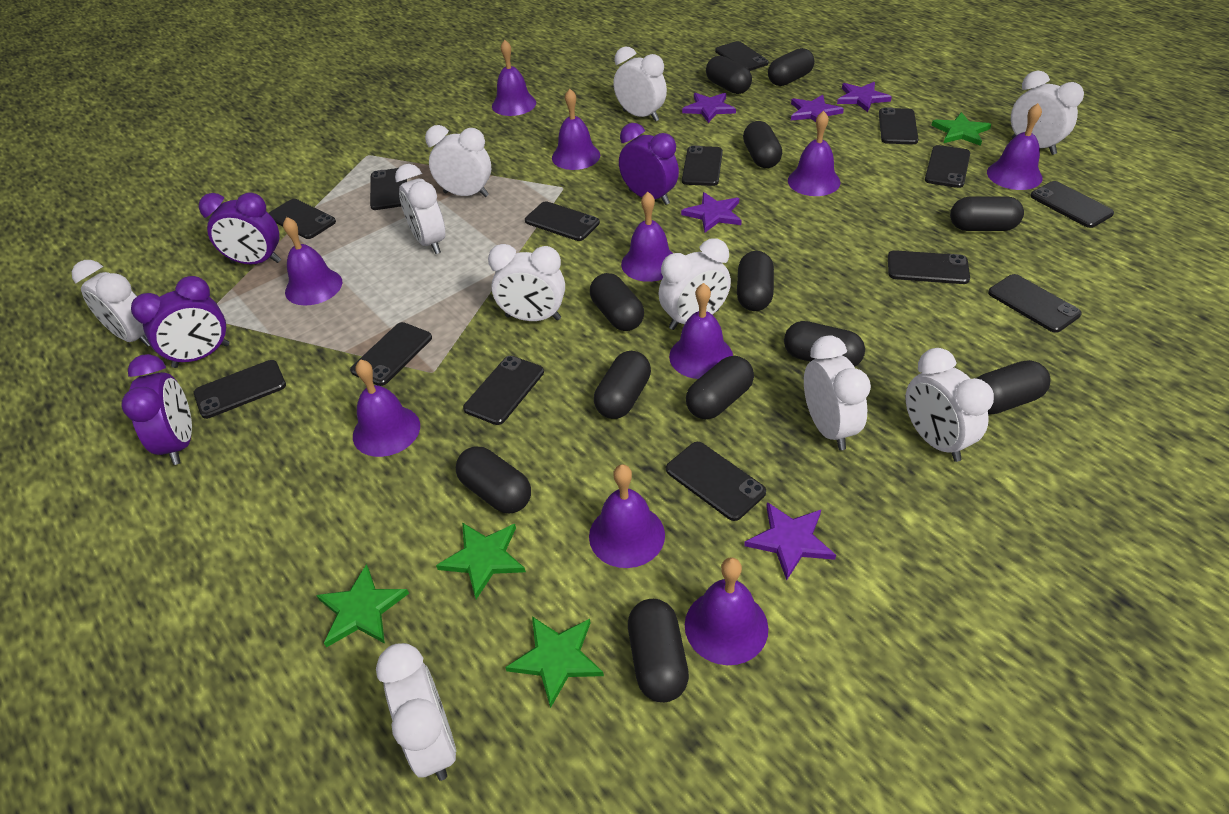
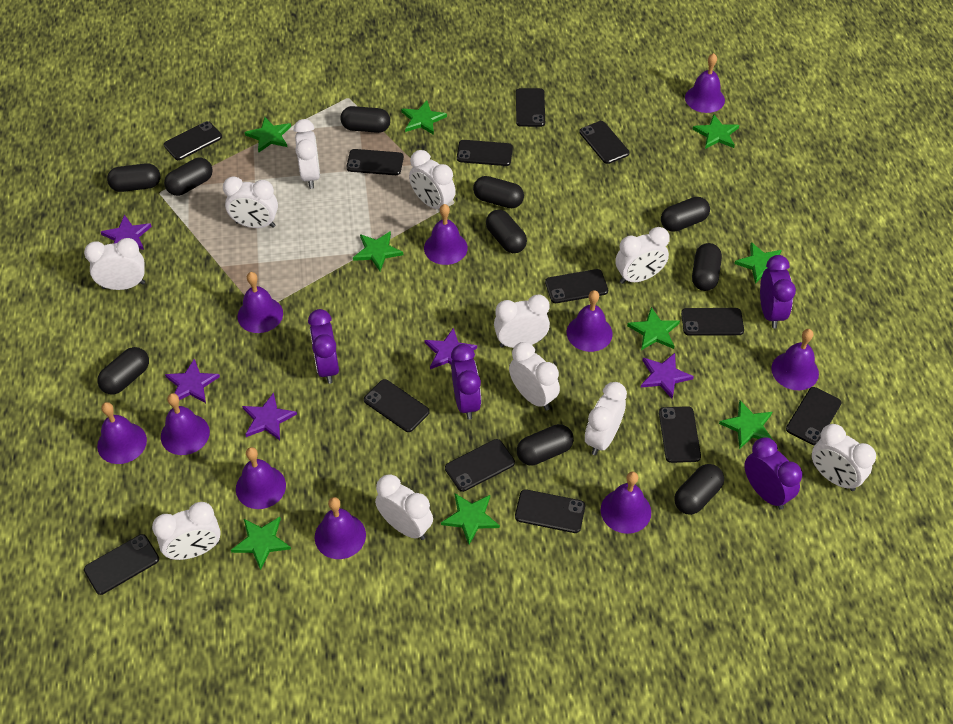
black capsule: [456,446,531,513] [590,273,644,331] [594,351,651,419] [628,599,689,702] [686,356,754,419] [706,56,752,94] [737,251,774,311] [743,121,782,168] [768,48,814,86] [784,321,865,367] [950,196,1024,231] [976,360,1050,414] = 12 -> [97,347,149,395] [107,163,160,192] [164,158,213,196] [341,106,390,133] [473,176,524,208] [486,210,527,253] [517,424,574,466] [661,197,710,232] [674,464,724,515] [692,243,722,291] = 10
black phone: [194,360,286,419] [269,199,336,239] [350,322,432,386] [370,168,407,210] [463,356,544,425] [525,201,600,241] [666,442,766,521] [682,146,723,186] [715,41,768,71] [879,107,918,144] [888,250,970,284] [925,145,970,188] [988,274,1082,333] [1031,181,1114,228] = 14 -> [84,534,159,595] [164,121,222,160] [346,149,404,175] [364,379,430,432] [445,439,515,492] [457,140,513,166] [515,489,585,533] [516,88,545,127] [545,269,608,303] [579,121,630,164] [659,406,701,463] [681,308,744,336] [786,387,841,445] = 13
green star: [316,564,409,648] [436,522,526,599] [505,616,604,708] [931,112,991,146] = 4 -> [231,517,291,570] [245,117,291,152] [353,231,403,271] [401,100,447,135] [441,493,500,545] [627,307,680,350] [692,115,739,149] [719,401,774,449] [734,242,782,284] = 9
white clock: [72,260,150,347] [376,643,456,781] [395,164,445,254] [425,125,491,197] [488,244,565,321] [613,46,667,122] [658,238,731,330] [804,335,871,450] [906,348,994,462] [1011,71,1084,155] = 10 -> [84,238,145,290] [152,502,221,560] [223,176,278,228] [294,119,320,189] [375,474,433,540] [409,150,456,209] [494,295,550,348] [509,342,560,410] [585,382,627,455] [616,227,670,284] [812,424,876,491] = 11

